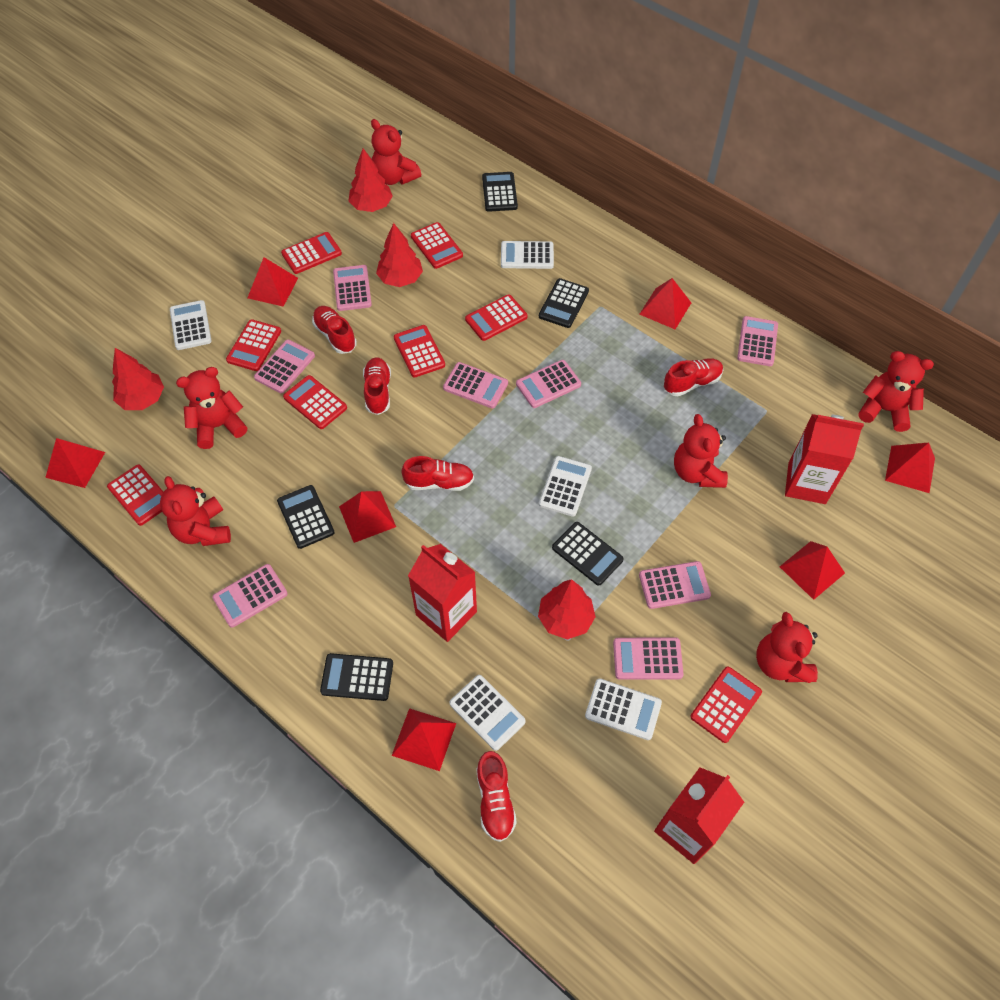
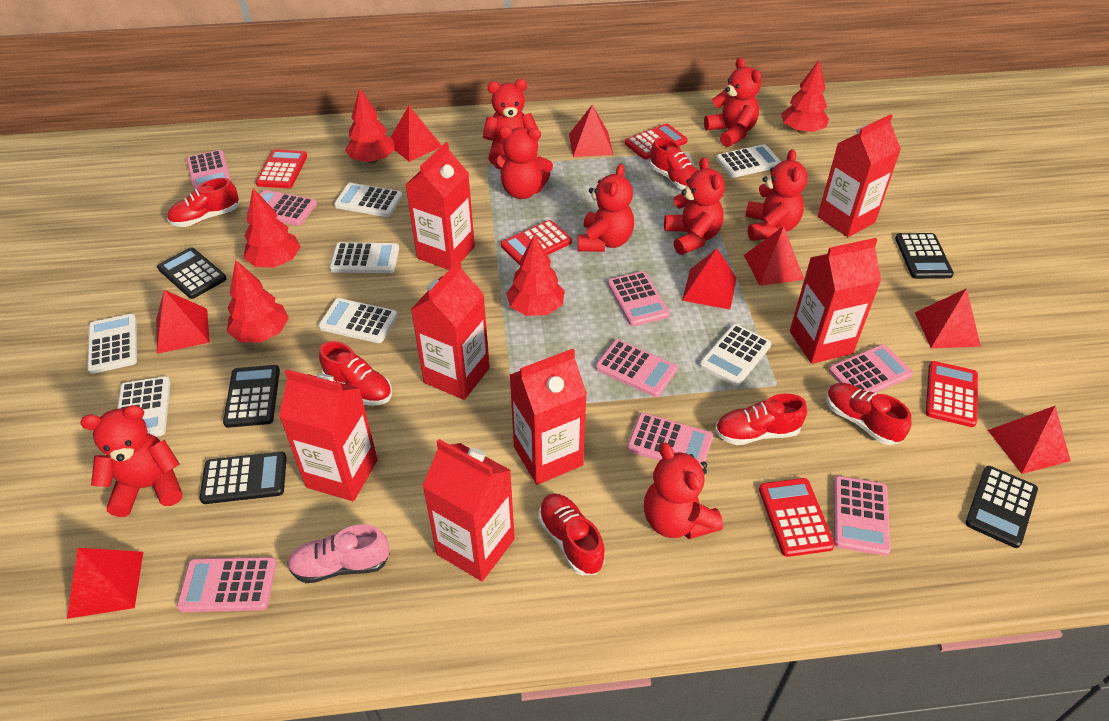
pink shoe: none = 0 -> [287,524,390,583] = 1
red calculator: [107,464,163,526] [226,319,281,371] [281,232,342,274] [283,375,347,429] [394,325,445,378] [411,222,463,269] [465,294,528,341] [690,666,762,743] = 8 -> [256,149,307,188] [501,220,572,265] [625,123,688,160] [759,478,835,557] [926,361,978,427] = 5
red carton: [408,544,477,642] [654,768,744,864] [785,414,864,504] = 3 -> [279,369,378,501] [406,142,475,270] [411,260,490,400] [422,439,515,581] [510,349,587,485] [790,238,881,364] [818,114,901,237] = 7
red pyramid: [45,438,105,488] [247,257,298,307] [339,491,396,543] [392,708,456,771] [639,278,691,329] [780,541,845,600] [885,443,935,493] = 7 -> [67,548,143,619] [156,290,210,354] [390,106,442,162] [569,105,613,157] [682,248,737,310] [744,226,804,286] [915,288,981,348] [988,406,1071,474] = 8
red shoe: [312,306,357,354] [363,357,391,415] [401,456,474,491] [476,751,517,842] [664,358,723,396] = 5 -> [167,178,239,227] [319,341,392,406] [538,493,605,575] [650,138,698,190] [715,393,807,445] [826,383,911,445] = 6
red teddy bear: [160,476,231,546] [176,367,247,449] [371,119,421,185] [674,414,728,488] [756,612,818,683] [858,351,934,432] = 6 -> [80,405,183,517] [483,79,538,164] [494,126,553,199] [578,164,634,252] [644,442,723,539] [664,157,725,255] [704,57,761,147] [745,149,808,241] = 8
red tree: [112,348,164,410] [348,148,393,212] [376,223,423,287] [538,579,596,640] = 4 -> [227,260,289,343] [244,189,301,267] [345,88,395,163] [506,234,565,316] [781,61,829,134] = 5
white calculator: [170,300,211,350] [450,675,526,751] [501,241,554,269] [539,456,592,517] [585,678,662,740] = 5 -> [87,314,137,374] [117,376,170,437] [319,298,398,343] [330,242,399,273] [334,183,403,217] [699,324,772,386] [716,144,781,178] = 7

